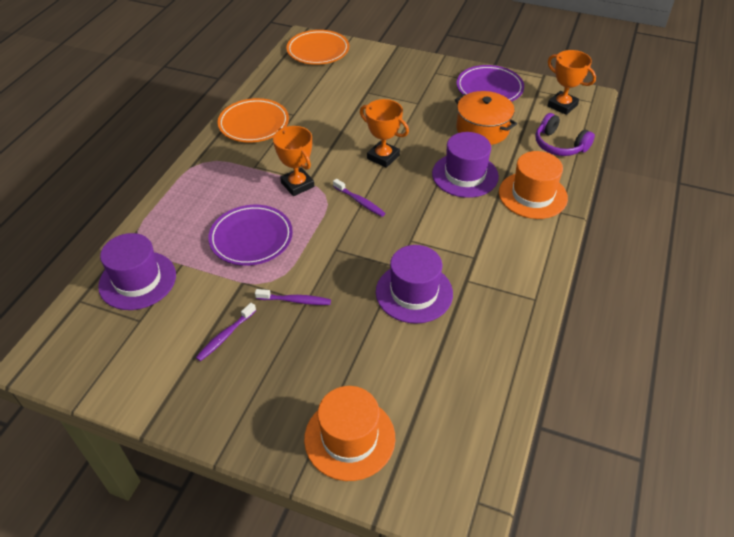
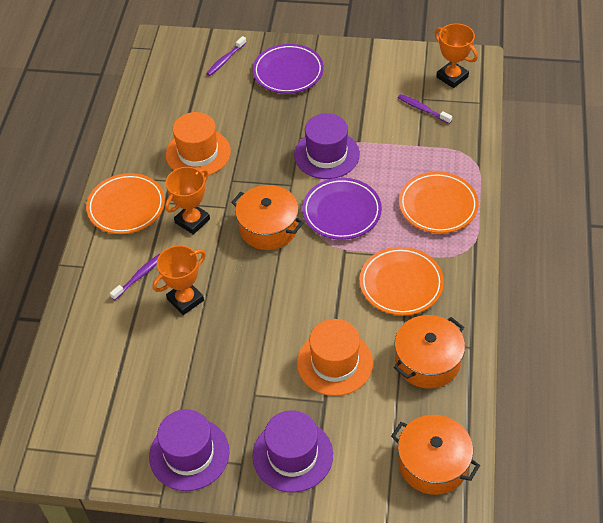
orange plate: [218,98,289,142] [286,30,349,65] = 2 -> [86,173,165,234] [360,247,444,316] [399,172,479,233] = 3
orange pot: [455,91,517,145] = 1 -> [231,185,304,250] [391,415,480,495] [394,315,465,389] = 3
purple headphones: [535,113,595,156] = 1 -> none = 0

